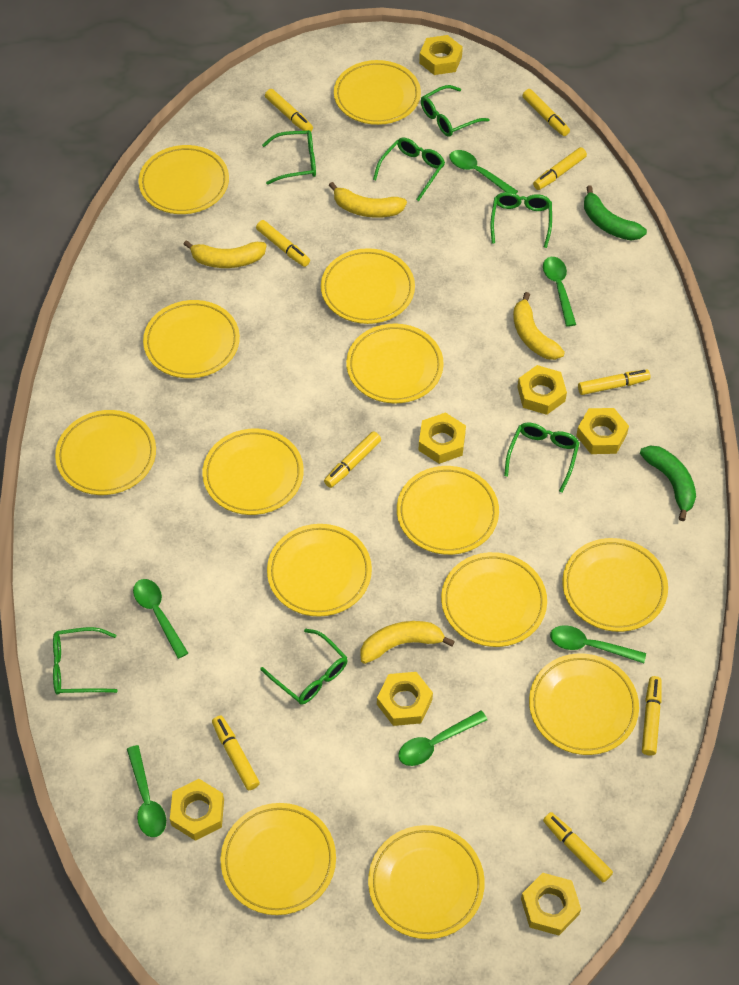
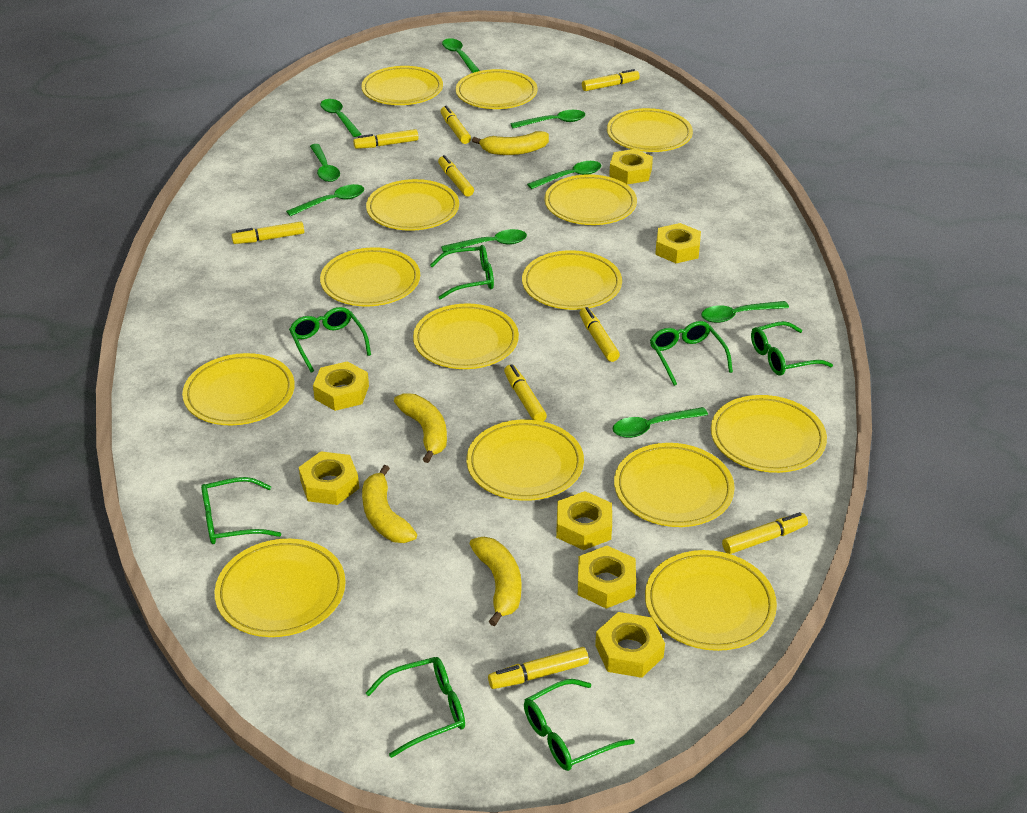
green banana: [584,185,647,241] [640,445,696,521] = 2 -> none = 0
green spoon: [127,745,166,837] [133,579,188,659] [398,710,487,766] [449,150,518,194] [543,257,576,327] [550,625,646,663] = 6 -> [286,184,364,216] [310,144,340,182] [320,99,361,137] [441,229,527,253] [442,38,480,73] [510,110,585,128] [527,161,601,189] [613,407,708,438] [701,301,789,323] = 9

